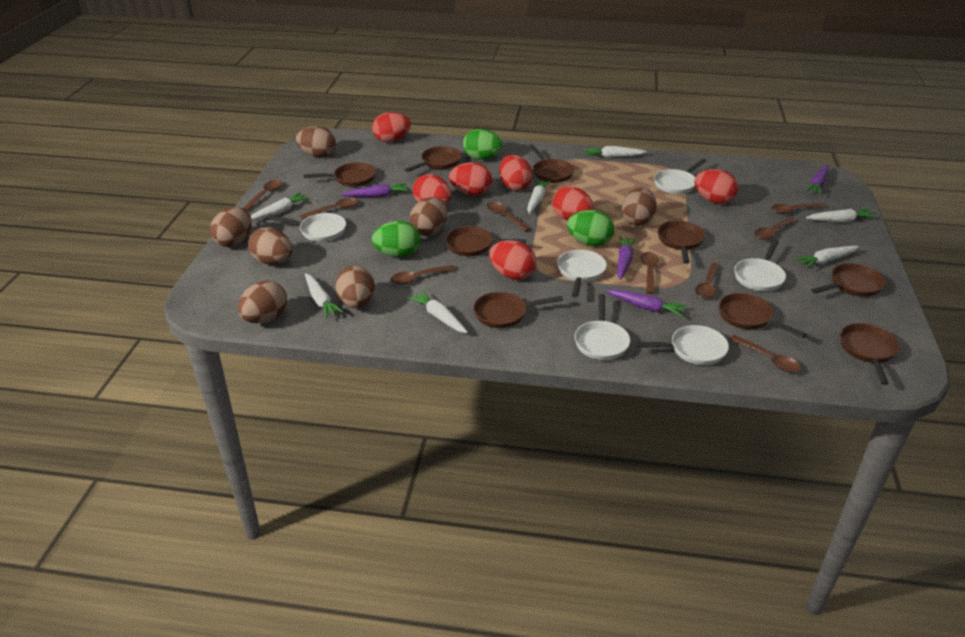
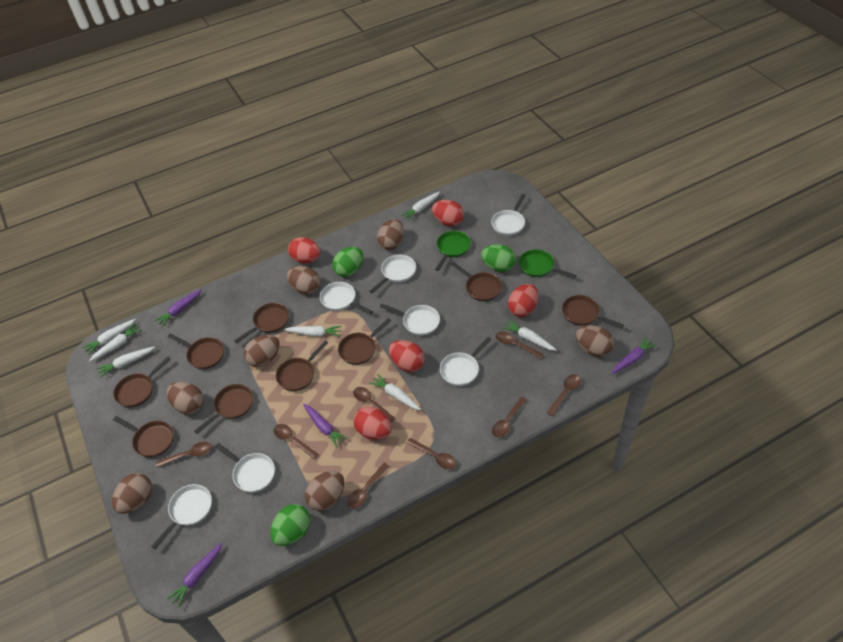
brown spoon: [243,180,282,211] [300,198,358,220] [390,265,455,284] [487,202,530,232] [640,252,659,294] [695,263,719,298] [730,335,801,373] [754,217,797,240] [771,203,827,214] = 9 -> [156,442,211,468] [274,424,318,459] [347,463,389,508] [353,387,396,423] [406,438,457,469] [492,396,527,437] [496,331,544,359] [547,374,581,416] = 8
green pan: none = 0 -> [435,231,471,271] [519,249,577,279] = 2
red egg: [372,112,411,142] [412,174,452,205] [449,162,492,196] [489,240,537,280] [499,155,533,191] [552,186,594,221] [694,169,738,204] = 7 -> [288,237,321,263] [353,406,392,440] [389,340,425,372] [432,200,464,226] [508,284,538,317] = 5
white pan: [269,213,346,242] [557,250,607,297] [575,294,630,360] [634,325,729,365] [654,159,706,194] [734,240,786,291] = 6 -> [151,484,212,549] [215,443,275,493] [320,282,373,314] [369,255,416,294] [380,304,440,336] [440,337,492,386] [491,194,526,236] = 7

